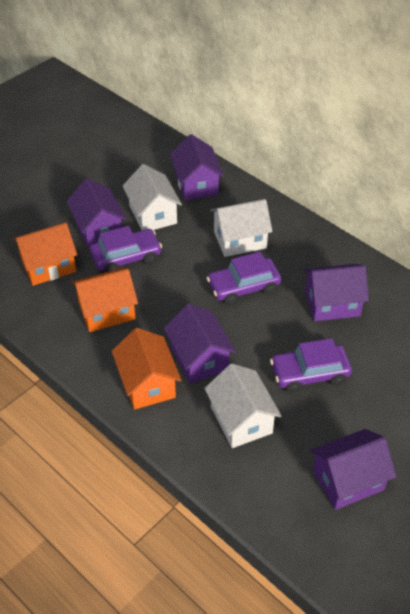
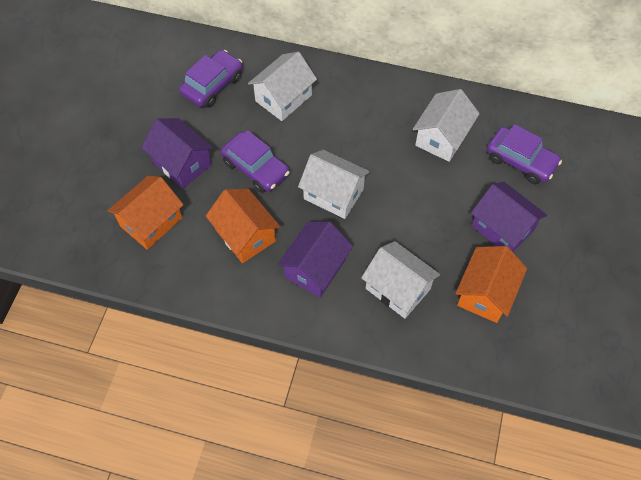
purple house: [66,179,127,248] [164,304,236,384] [170,134,224,200] [304,264,369,321] [310,429,396,510] = 5 -> [141,118,214,189] [277,222,353,298] [471,182,547,252] = 3
white house: [122,164,182,230] [204,364,281,448] [210,199,273,257] = 3 -> [248,52,317,121] [298,150,370,219] [361,241,440,319] [413,89,480,162] = 4

